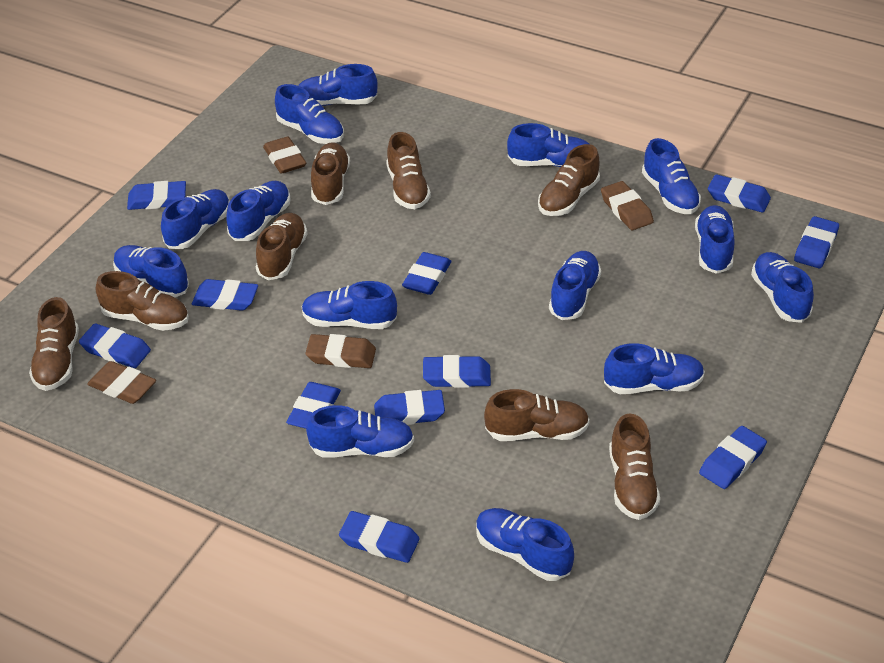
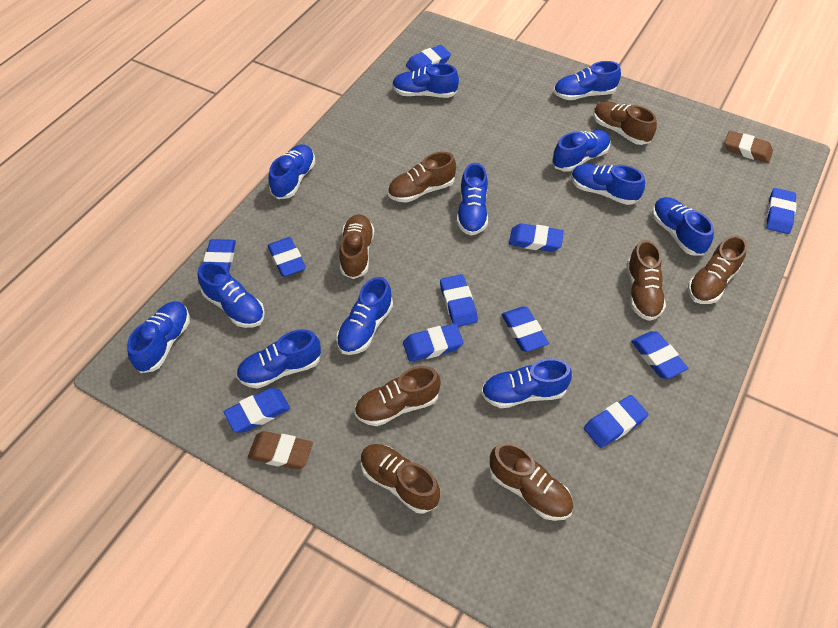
blue shoe: [113,245,189,297] [161,189,230,249] [227,181,290,241] [275,84,344,144] [298,64,378,106] [302,281,397,329] [306,405,414,458] [476,508,574,581] [507,123,589,167] [549,251,601,320] [604,343,705,394] [642,138,701,214] [695,205,735,274] [751,252,814,323] = 14 -> [127,301,190,373] [198,262,265,328] [236,329,321,389] [269,144,315,199] [336,277,393,355] [392,63,459,98] [457,163,488,236] [481,358,572,408] [552,130,610,172] [553,61,621,100] [571,164,645,205] [652,197,714,255] = 12
brown eraser: [87,361,156,404] [263,137,306,174] [305,334,376,368] [601,181,654,230] = 4 -> [248,431,313,469] [725,130,773,163] = 2

